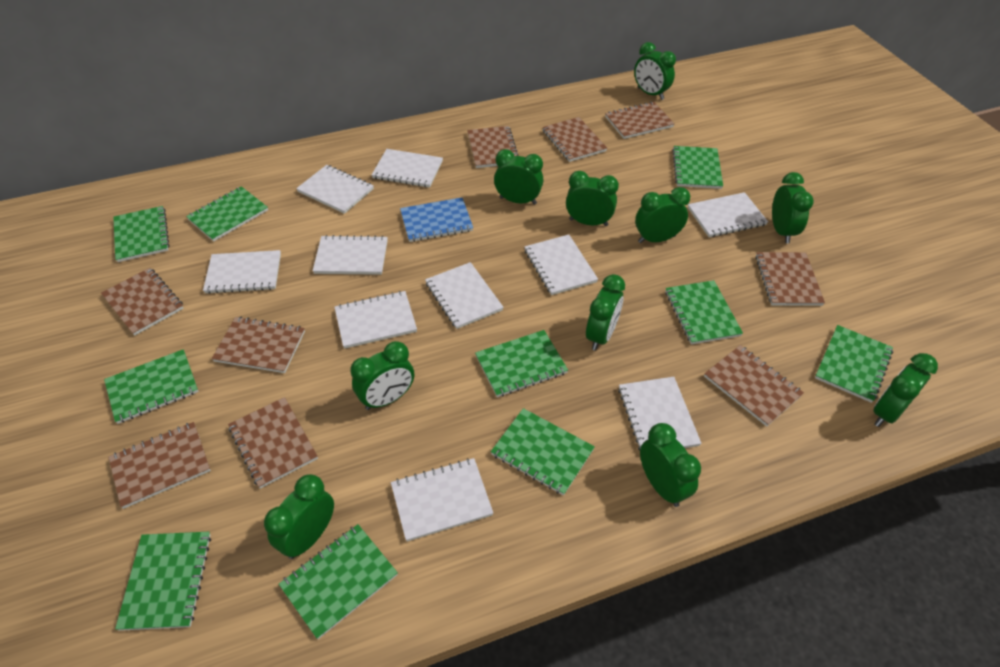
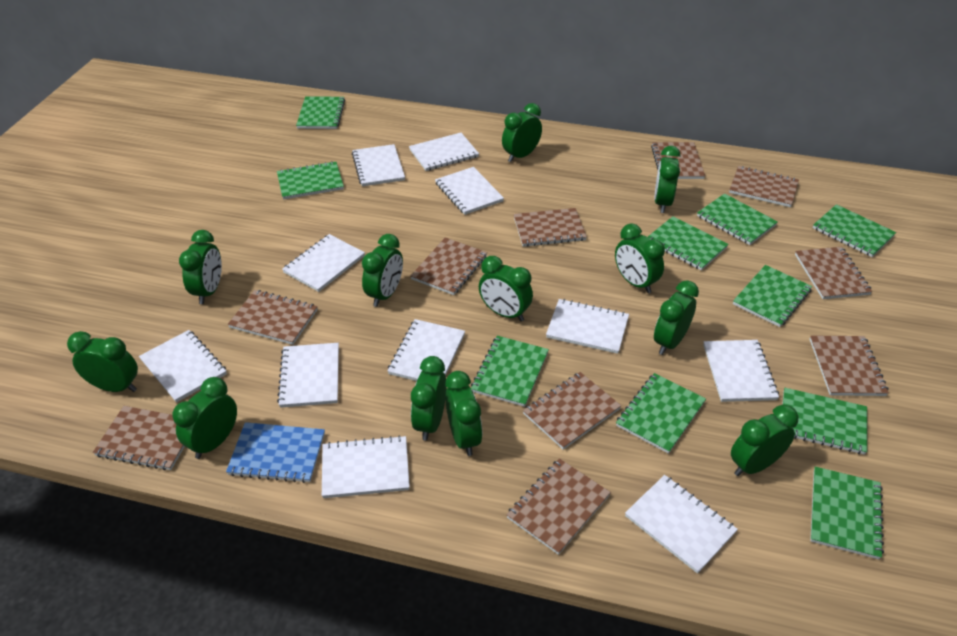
brown notebook: [101,268,184,336] [108,422,211,509] [212,317,305,373] [228,397,318,489] [467,126,519,168] [542,117,607,162] [605,102,675,139] [704,345,804,426] [755,252,825,306] = 9 -> [93,406,185,470] [228,290,318,345] [411,237,487,295] [506,458,611,555] [514,208,587,247] [523,372,621,450] [651,142,705,179] [729,166,799,207] [795,247,872,299] [810,336,889,396] = 10
green clock: [264,474,334,559] [350,341,414,410] [494,149,544,205] [566,171,619,226] [586,274,625,351] [634,42,676,100] [635,187,690,243] [640,423,701,507] [772,172,814,243] [873,353,938,427] = 10 -> [67,331,138,392] [173,377,237,459] [179,230,222,304] [362,234,403,307] [411,356,446,441] [445,371,482,456] [479,256,533,321] [502,103,542,162] [615,223,665,293] [654,146,680,213] [654,280,699,355] [731,405,798,476] = 12
white notebook: [203,250,281,294] [296,165,374,214] [313,235,388,275] [334,291,417,349] [372,149,443,188] [391,458,493,542] [425,262,504,329] [524,235,598,295] [618,377,702,450] [688,192,768,237] = 10 -> [139,330,227,403] [277,343,339,408] [282,234,365,292] [322,435,410,498] [352,144,405,186] [388,319,465,381] [409,133,479,171] [435,167,504,215] [546,299,629,354] [625,475,738,574] [703,340,779,402] = 11

